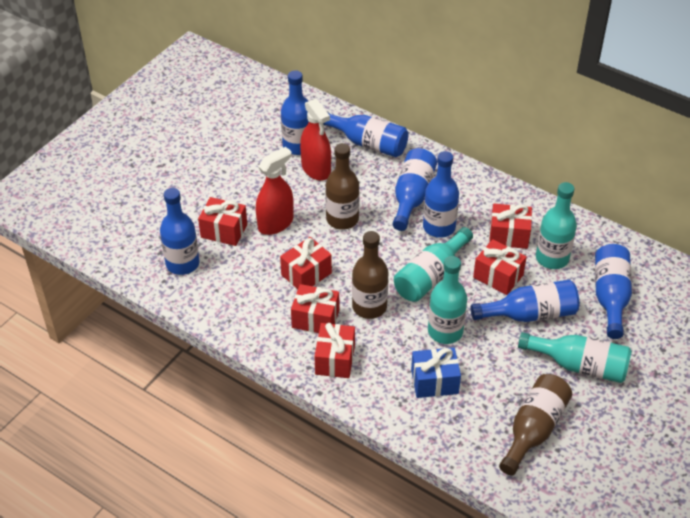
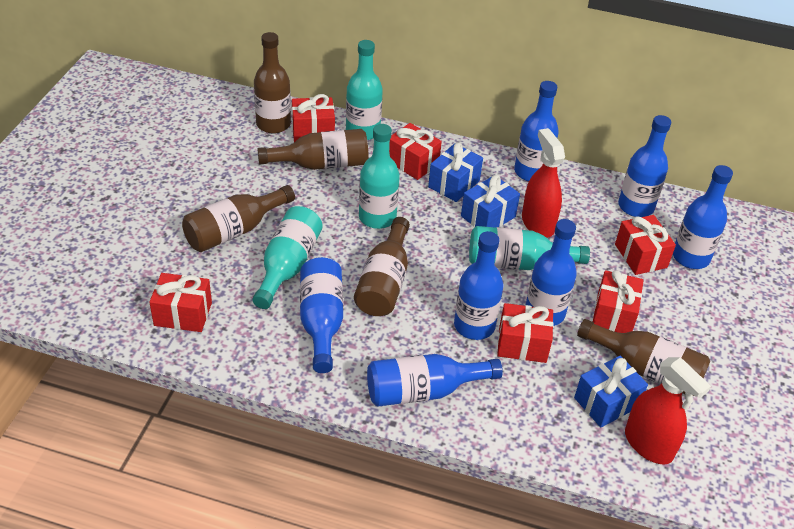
blue gift: [411,347,461,398] = 1 -> [428,143,483,202] [461,175,520,228] [574,355,648,428] = 3
brown bottle: [325,143,360,230] [352,231,389,319] [499,374,572,475] = 3 -> [182,185,295,252] [254,32,291,134] [257,129,368,170] [354,217,410,316] [577,319,710,396] = 5

